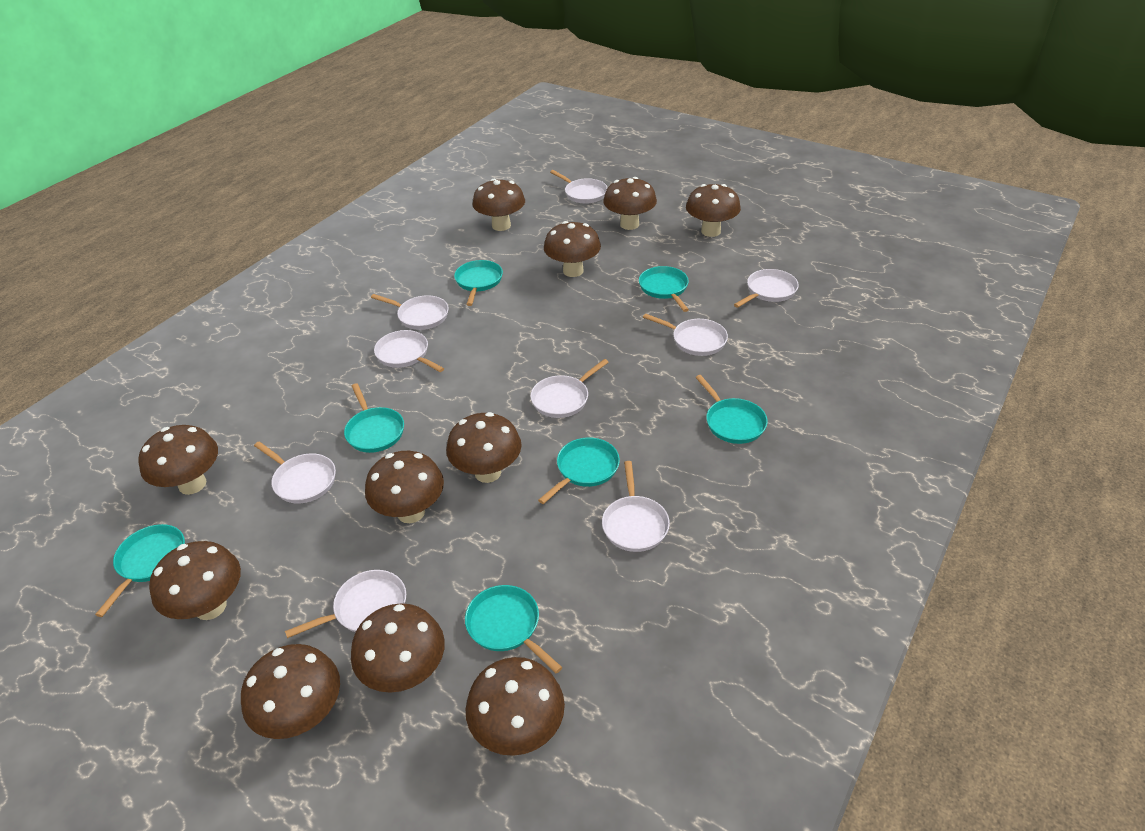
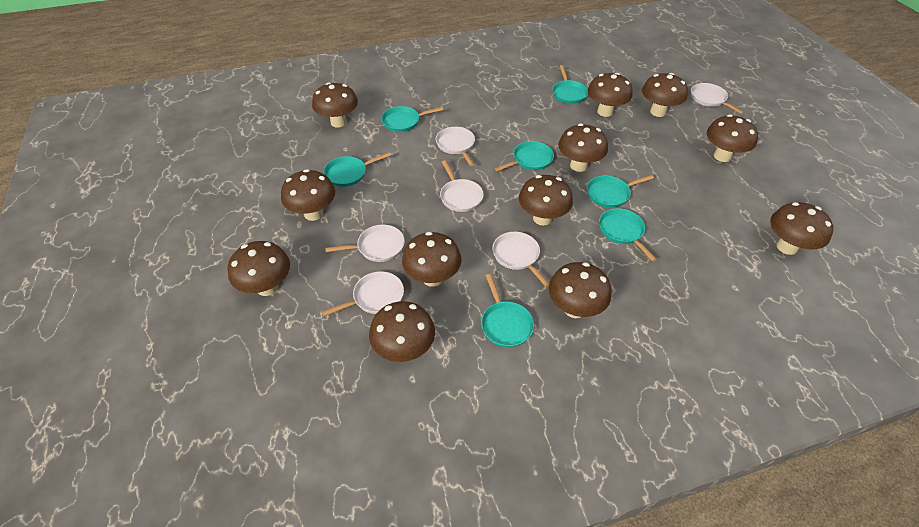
brown mushroom: [138,425,218,495] [149,541,241,620] [241,644,340,739] [351,603,445,693] [365,451,444,523] [446,412,522,483] [466,657,565,756] [473,179,525,231] [544,221,601,277] [603,177,657,230] [686,184,741,237] = 11 -> [228,241,290,296] [281,169,335,221] [312,83,358,128] [369,301,435,362] [402,232,461,287] [519,175,573,225] [549,262,611,318] [558,124,608,172] [588,73,632,117] [642,73,688,117] [707,114,758,162] [770,202,833,255] = 12
white pan: [254,442,336,503] [285,570,406,638] [371,294,449,330] [374,330,444,372] [530,359,609,418] [550,170,607,204] [602,461,670,552] [643,313,728,356] [734,269,799,308] = 9 -> [322,271,404,316] [325,225,405,262] [436,127,475,166] [440,160,484,212] [492,232,549,287] [691,83,744,114] = 6

